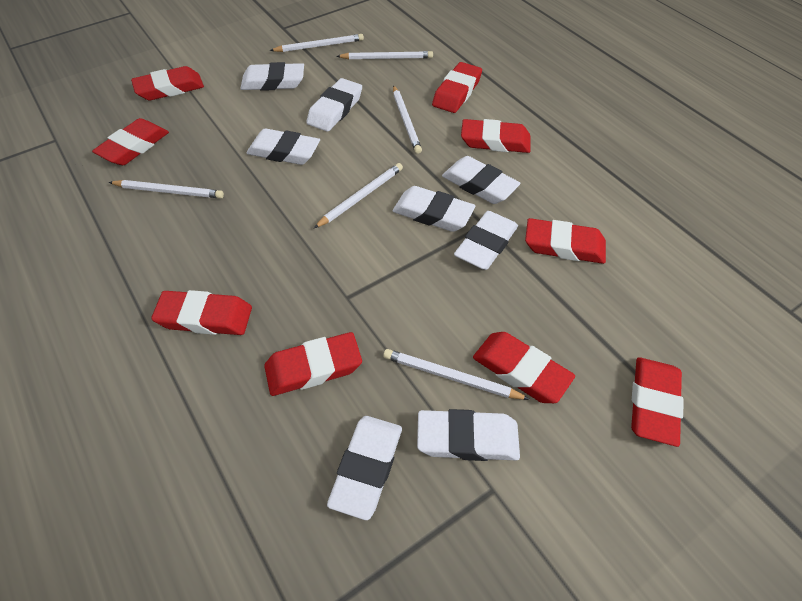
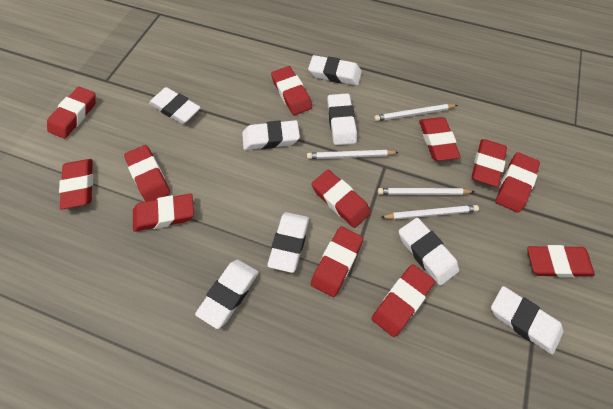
red eraser: [92,118,169,165] [131,66,204,100] [151,290,252,335] [264,332,362,396] [432,62,482,113] [461,119,531,153] [473,332,575,403] [525,218,606,264] [631,358,684,447] = 9 -> [47,87,96,139] [59,159,93,209] [124,145,170,201] [133,194,194,232] [271,66,312,115] [311,170,371,228] [311,226,363,297] [372,264,435,337] [419,117,461,161] [472,139,507,187] [496,152,540,213] [527,245,595,278] = 12
white pencil: [109,180,224,199] [270,34,364,52] [314,163,403,228] [336,51,433,59] [383,349,530,400] [393,85,422,154] = 6 -> [307,150,399,159] [374,104,458,121] [378,188,475,195] [380,205,479,220] = 4

